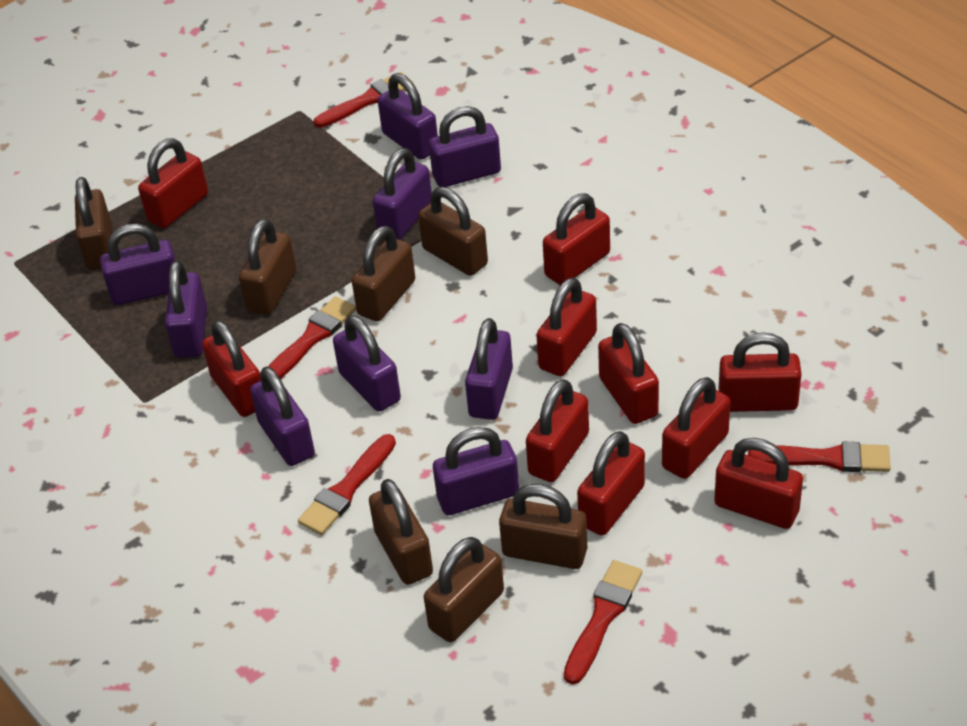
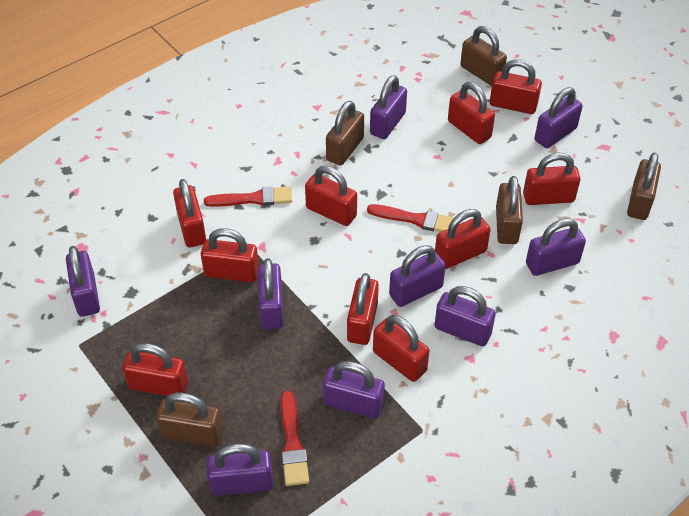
brown padlock: [75,177,112,270] [239,219,296,315] [352,226,415,322] [369,479,433,585] [418,187,488,276] [424,537,504,642] [499,484,587,569] = 7 -> [156,392,223,447] [326,101,364,166] [460,26,507,86] [496,176,523,244] [627,153,661,220] = 5
red brush: [268,296,356,379] [298,434,396,535] [314,72,414,128] [564,560,642,685] [748,441,891,472] = 5 -> [204,186,292,207] [281,391,309,486] [367,204,454,232] = 3

